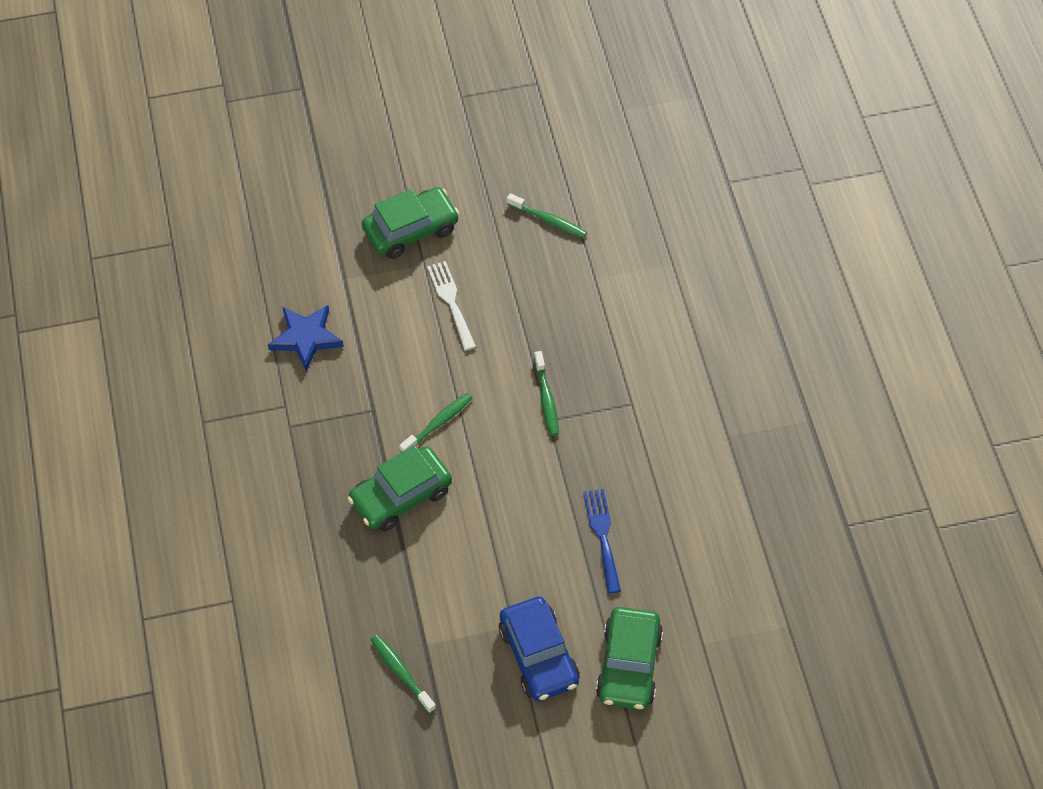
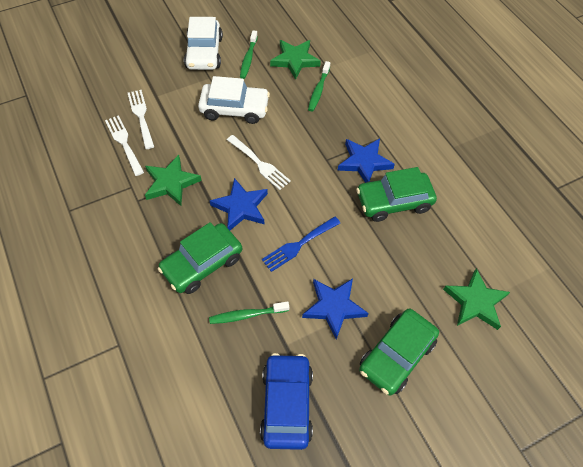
blue star: [268,305,344,371] = 1 -> [210,178,268,230] [302,278,369,340] [338,138,395,183] = 3
green star: none = 0 -> [145,155,202,206] [270,40,321,80] [443,268,510,330] = 3
green toothbrush: [371,635,436,714] [399,393,472,453] [507,193,587,238] [534,351,559,436] = 4 -> [209,301,289,324] [240,30,258,79] [308,61,330,111] = 3
white car: none = 0 -> [184,17,223,70] [198,76,270,124] = 2
white fork: [427,261,476,351] = 1 -> [105,115,144,176] [128,90,154,149] [227,135,291,190] = 3

